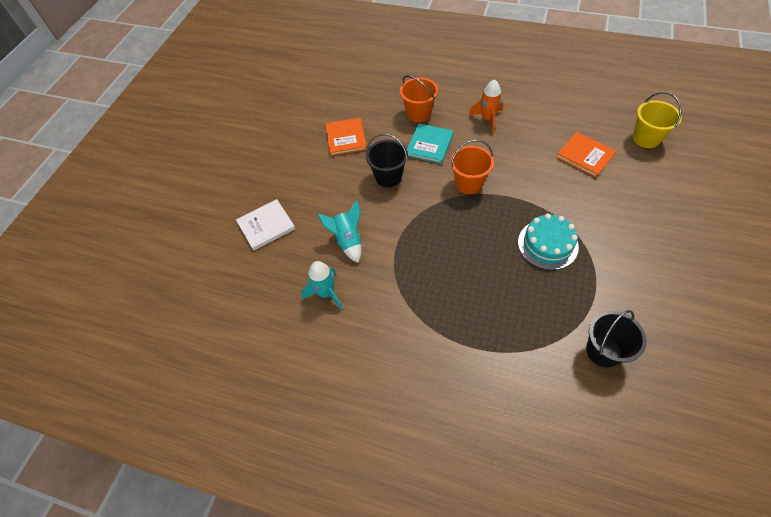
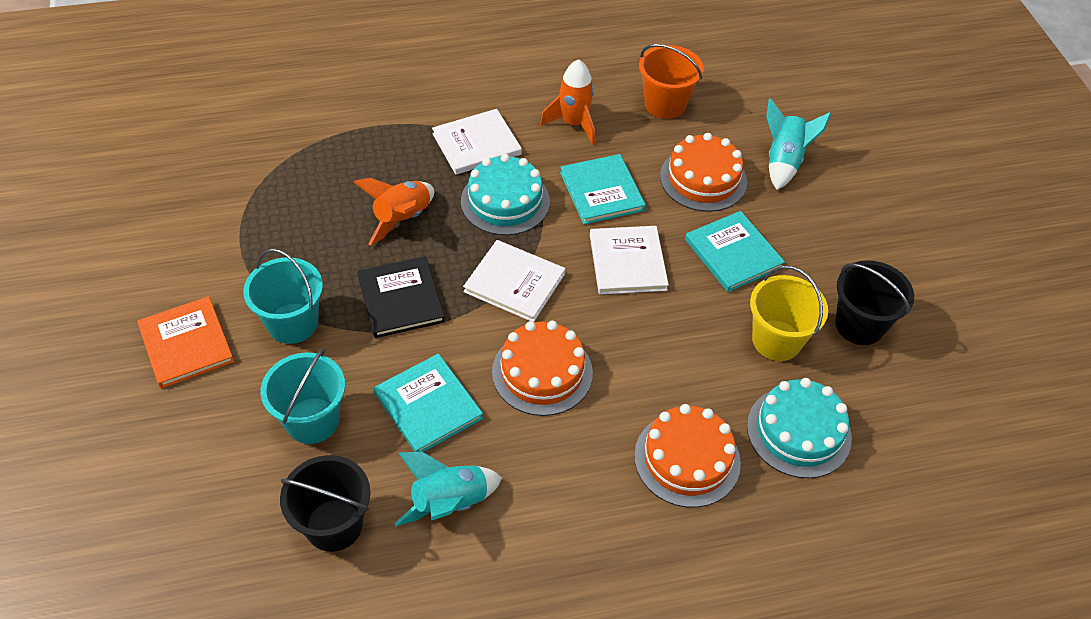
black book: none = 0 -> [358,256,445,338] = 1
orange book: [325,118,367,156] [556,132,616,178] = 2 -> [137,296,234,389] = 1
orange bucket: [400,75,438,122] [450,139,494,194] = 2 -> [639,44,704,119] = 1
orange cake: none = 0 -> [492,321,593,416] [634,404,741,508] [660,133,747,212] = 3
orange rocket: [469,79,503,134] = 1 -> [354,178,434,246] [540,59,595,145] = 2
turquoise book: [407,123,454,164] = 1 -> [374,354,483,452] [560,154,646,225] [685,211,785,292] = 3
turquoise bucket: none = 0 -> [243,249,323,344] [261,349,345,444] = 2
turquoise cake: [518,214,579,270] = 1 -> [461,154,550,235] [747,378,852,478] = 2
white book: [236,199,295,251] = 1 -> [432,109,522,175] [463,240,565,322] [590,226,669,295] = 3

